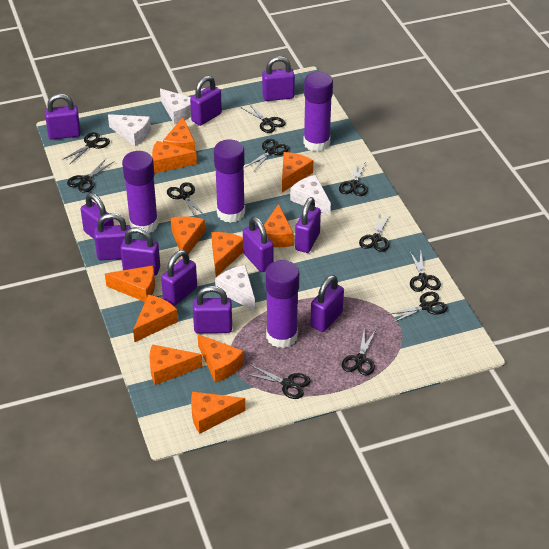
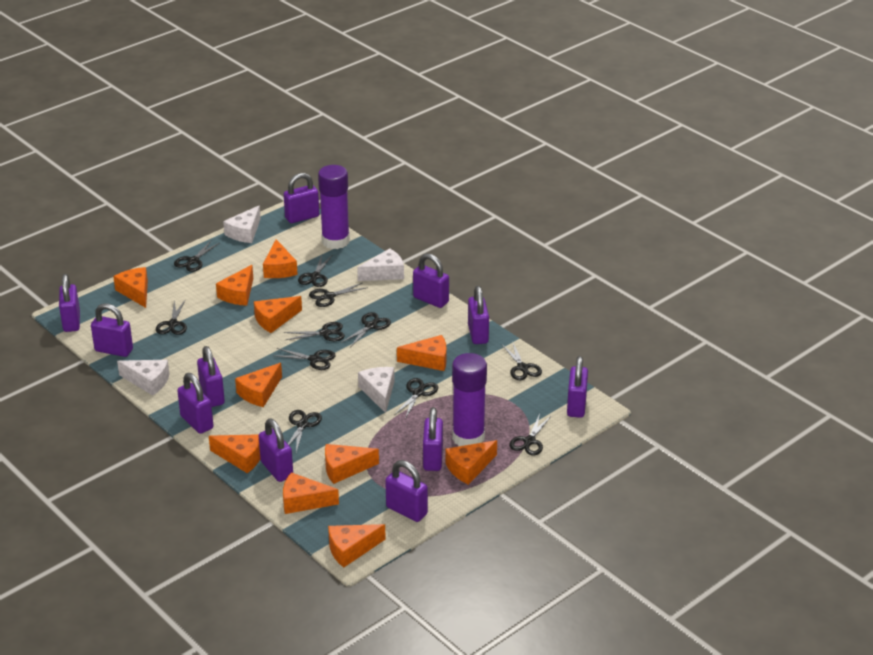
purple glue stick: [122,151,158,234] [214,140,245,223] [265,260,299,348] [303,72,333,152] = 4 -> [318,165,350,249] [452,353,487,446] = 2

